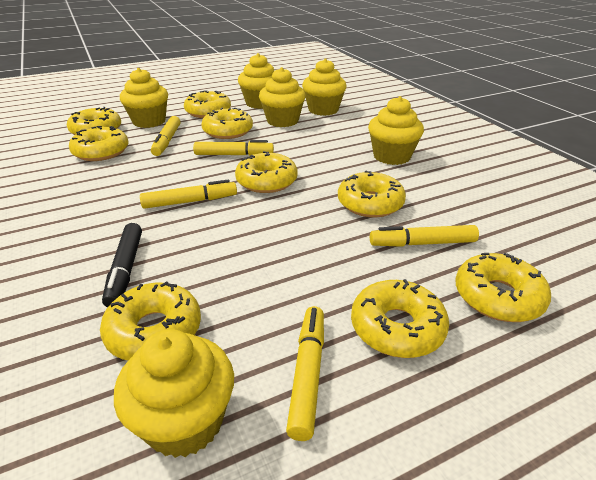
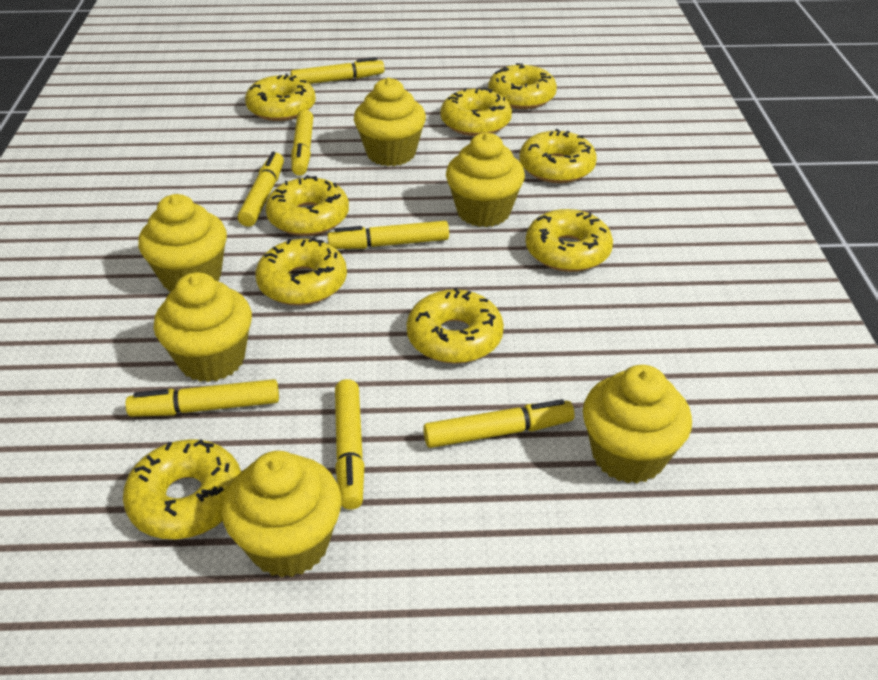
black marker: [102,223,142,307] = 1 -> none = 0
yellow marker: [140,180,237,209] [151,116,180,156] [193,140,274,156] [286,306,324,441] [370,225,479,247] = 5 -> [125,379,279,417] [238,152,284,227] [291,57,384,84] [291,110,313,176] [327,221,449,249] [335,379,364,510] [423,399,575,448] = 7

